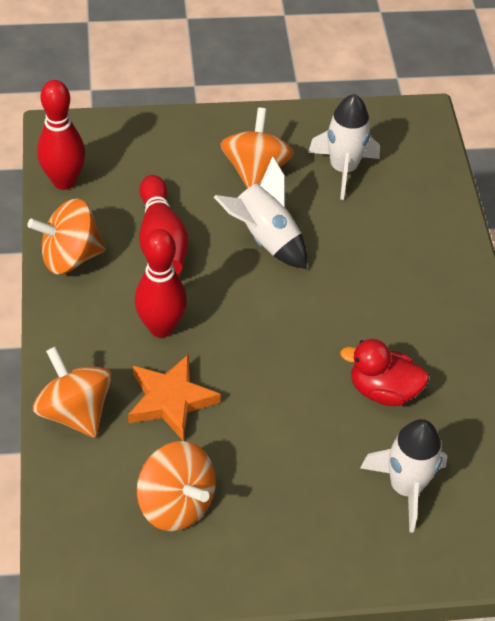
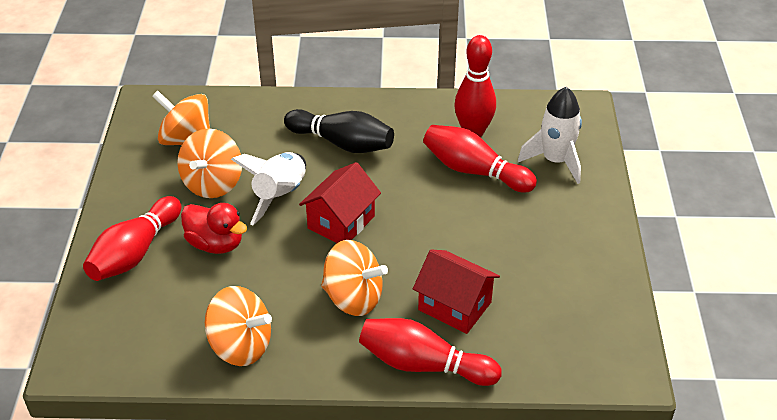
black bowling pin: none = 0 -> [284,109,394,153] = 1
orange star: [128,354,221,441] = 1 -> none = 0
red bowling pin: [37,80,85,190] [135,229,187,338] [139,175,189,275] = 3 -> [83,196,181,281] [359,318,502,386] [423,125,537,193] [455,35,496,137] = 4
red house: none = 0 -> [299,162,381,243] [413,250,500,334] = 2
white rocket: [214,156,307,269] [308,94,380,200] [361,419,448,532] = 3 -> [231,152,306,226] [518,87,582,184] = 2

